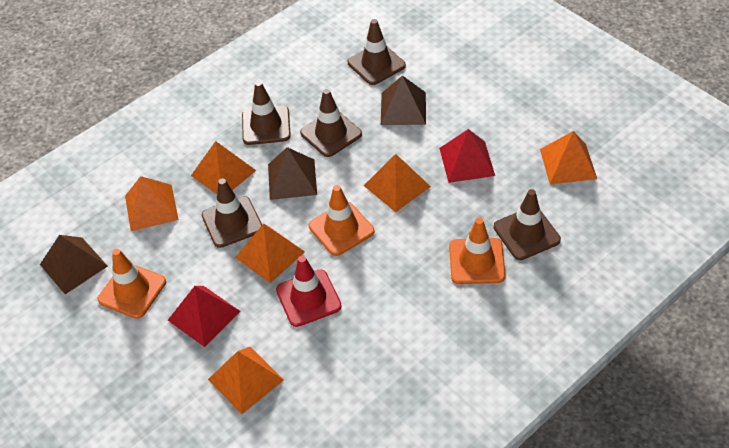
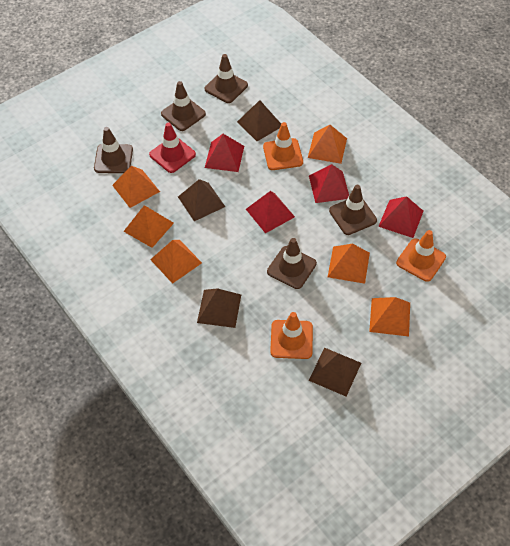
brown pyramid: [40,235,108,294] [268,147,317,200] [381,75,426,125] = 3 -> [178,179,225,221] [197,288,241,328] [237,100,281,141] [309,348,361,396] = 4
red pyramid: [168,286,241,347] [439,129,495,183] = 2 -> [205,134,244,172] [246,191,295,233] [309,164,349,203] [378,196,424,238] = 4

